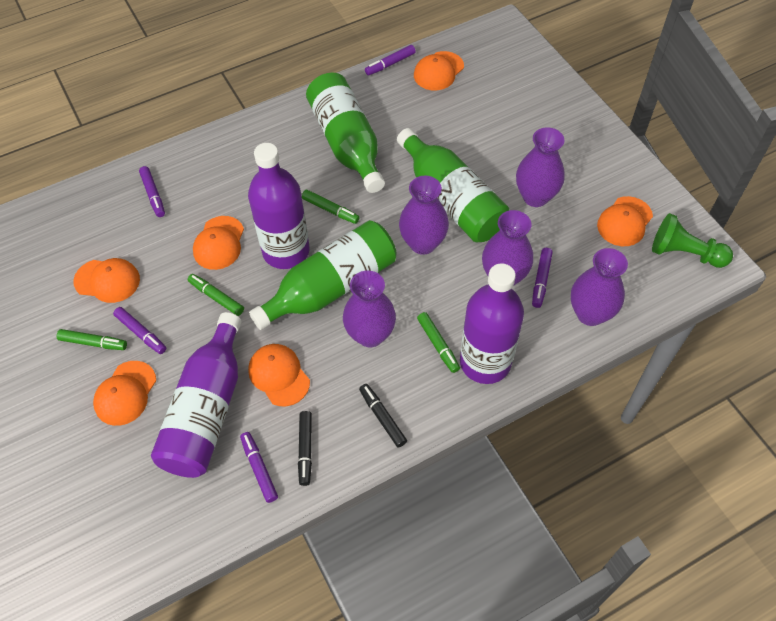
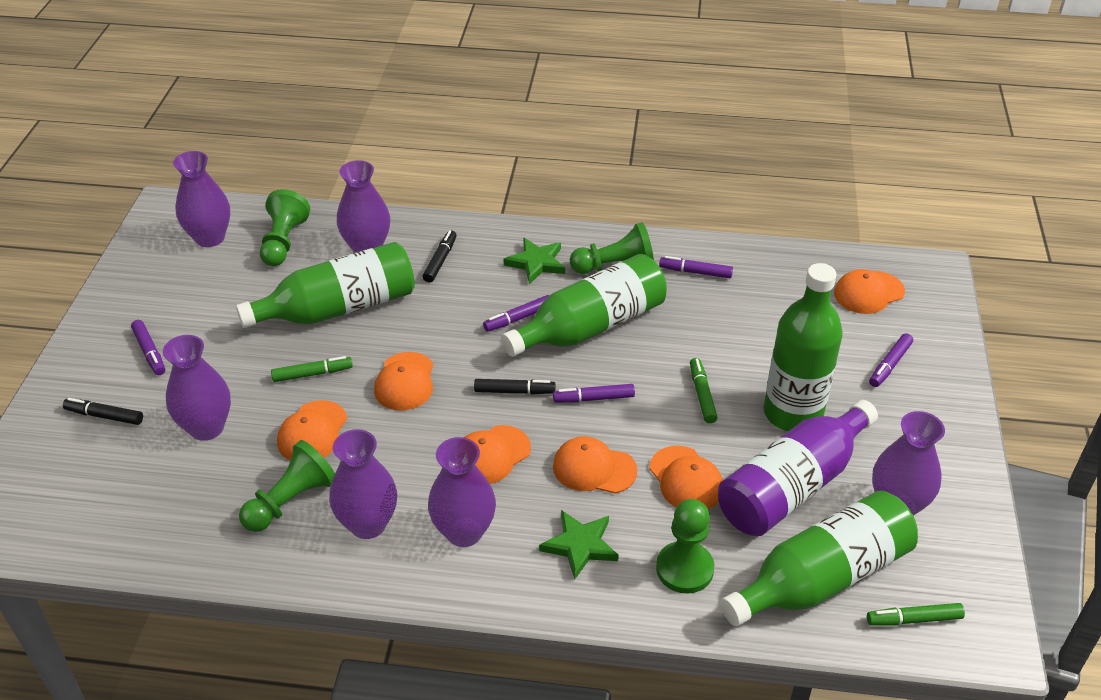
black marker: [298,411,312,486] [359,384,407,448] = 2 -> [63,398,143,425] [423,230,457,283] [474,379,556,394] = 3
green bottle: [249,220,396,330] [306,73,385,193] [397,128,510,242] = 3 -> [236,242,415,328] [501,254,667,357] [720,490,918,626] [764,263,843,431] = 4
green marker: [57,329,127,350] [188,274,244,316] [302,190,360,224] [417,312,460,373] = 4 -> [271,356,353,382] [690,358,718,423] [867,603,965,626] = 3
green pawn: [652,213,733,268] = 1 -> [239,440,335,532] [260,189,310,266] [570,222,654,274] [656,499,714,594] = 4
green star: none = 0 -> [504,238,565,284] [539,510,619,580] = 2
purple bottle: [151,312,241,478] [248,143,310,269] [460,263,524,384] = 3 -> [718,400,878,536] = 1
purple vase: [343,270,396,347] [399,176,449,255] [482,210,533,286] [516,127,565,207] [571,248,628,326] = 5 -> [163,335,231,441] [173,151,230,247] [329,429,397,539] [337,160,390,253] [428,437,496,547] [872,411,945,516] = 6

